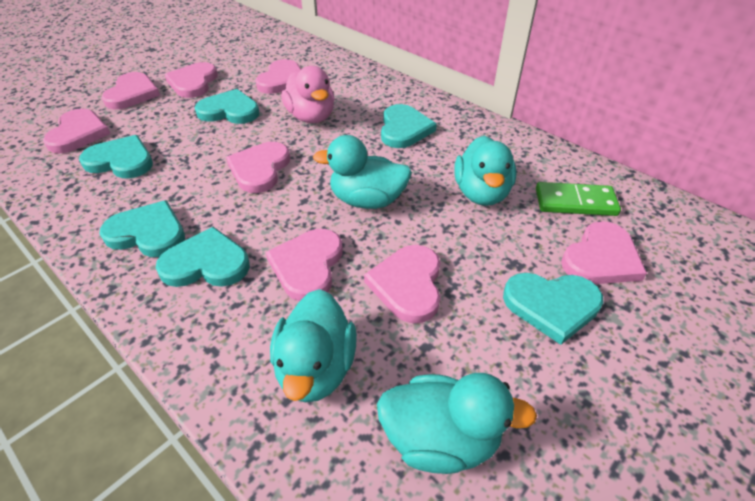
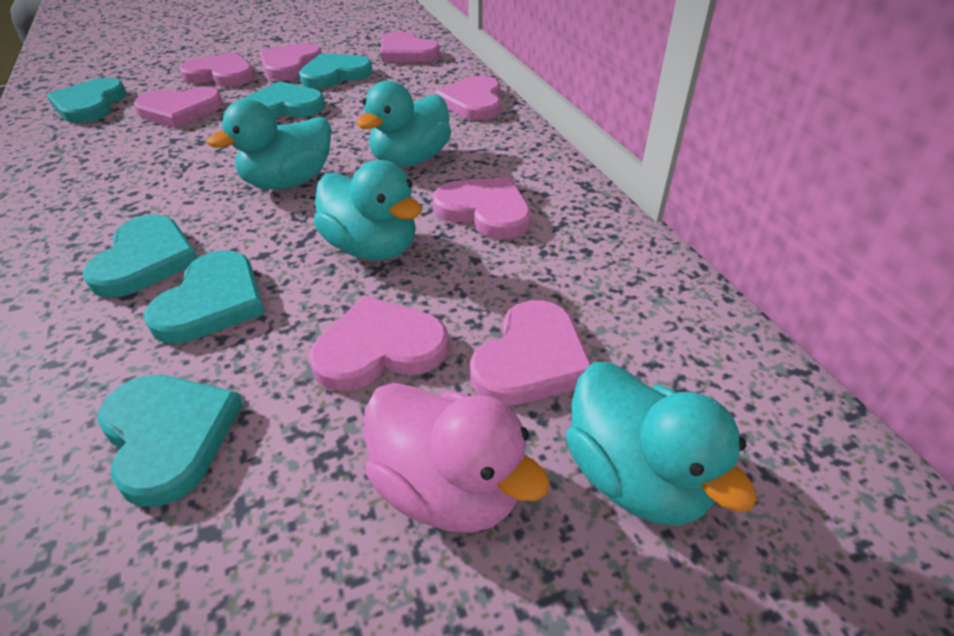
green domino: [536,182,621,216] = 1 -> none = 0

